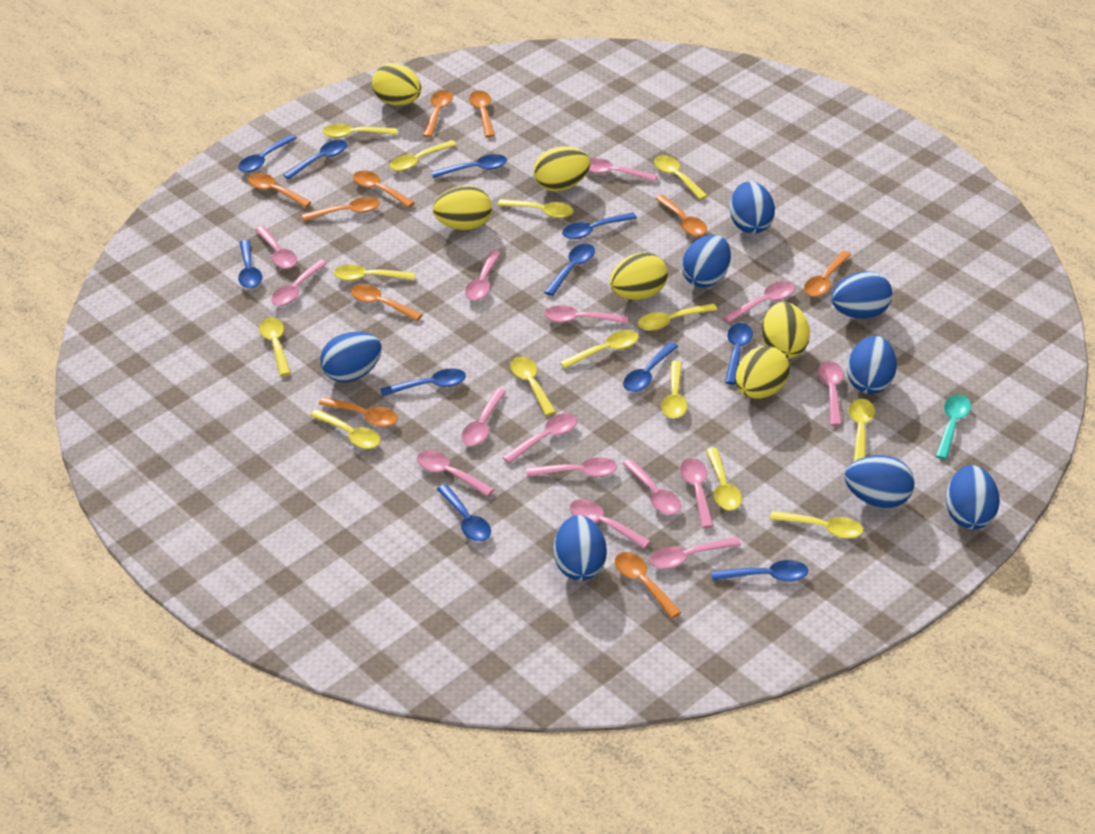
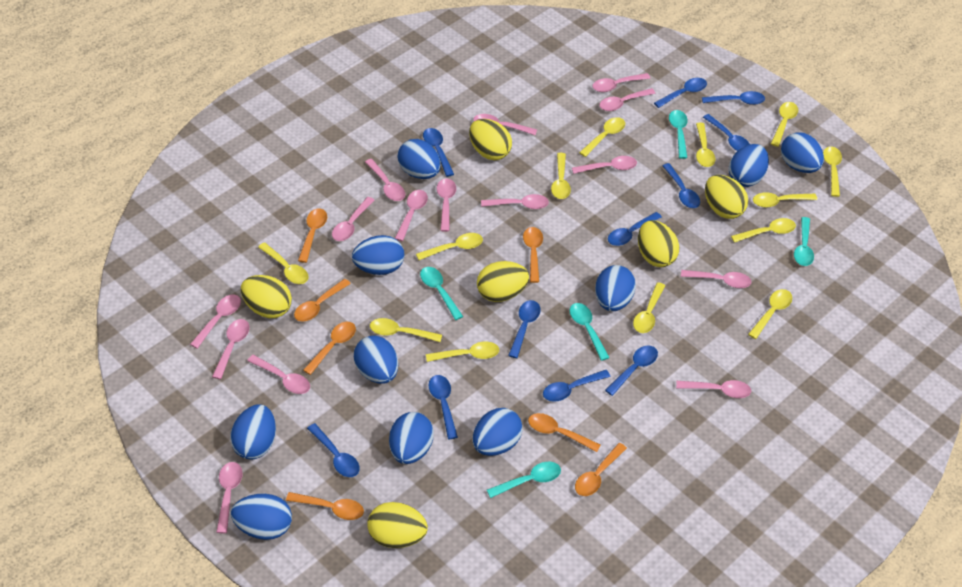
blue egg: [321,332,382,382] [554,515,607,581] [682,235,731,288] [730,182,775,234] [831,271,892,319] [845,455,914,508] [847,336,897,394] [946,465,1000,529] = 8 -> [230,405,276,459] [231,494,292,540] [352,235,404,275] [354,335,398,384] [389,412,434,464] [398,139,441,179] [473,408,523,456] [595,265,636,311] [729,144,769,187] [781,132,824,173] = 10
orange spoon: [248,173,312,208] [302,197,380,221] [319,397,398,427] [351,284,422,321] [353,171,415,208] [423,90,453,137] [469,90,495,137] [615,552,681,618] [655,195,707,236] [804,251,851,297] = 10 -> [286,492,364,520] [294,279,351,322] [298,208,327,263] [303,322,356,375] [523,227,543,283] [528,413,600,452] [575,443,627,496] = 7
turquoise spoon: [936,394,971,459] = 1 -> [420,267,463,320] [487,462,561,498] [570,303,610,361] [669,110,688,159] [794,217,814,266] = 5
yellow spoon: [259,317,291,376] [310,409,380,449] [323,124,398,138] [334,264,415,281] [390,140,457,171] [498,199,573,218] [510,356,556,416] [560,330,639,369] [638,303,717,331] [654,155,707,200] [661,361,687,418] [706,448,742,510] [770,511,863,539] [849,399,875,462] = 14 -> [258,242,309,284] [370,318,442,342] [416,233,483,260] [426,342,499,362] [551,153,571,199] [579,117,625,157] [633,282,665,333] [696,122,715,167] [731,218,796,243] [748,289,792,339] [753,192,817,207] [771,102,798,147] [823,146,842,197] = 13

